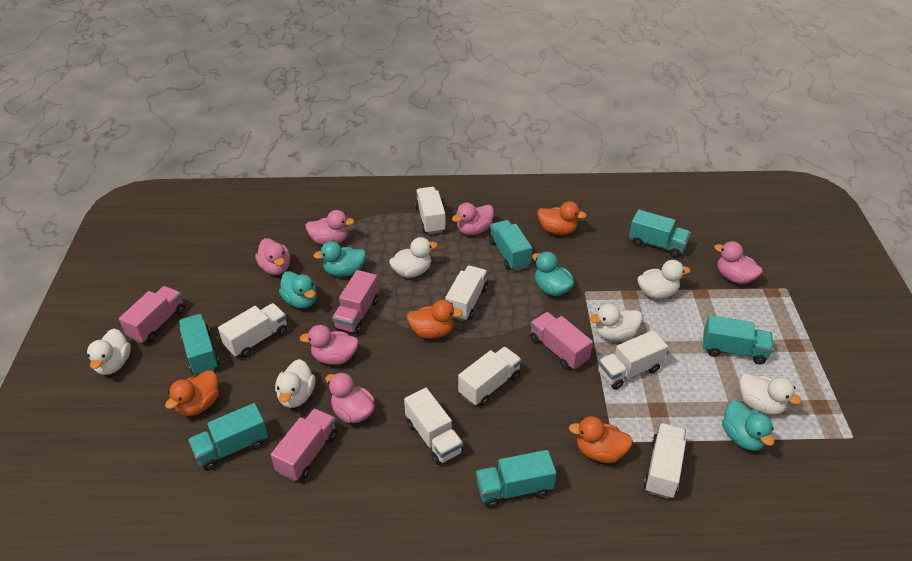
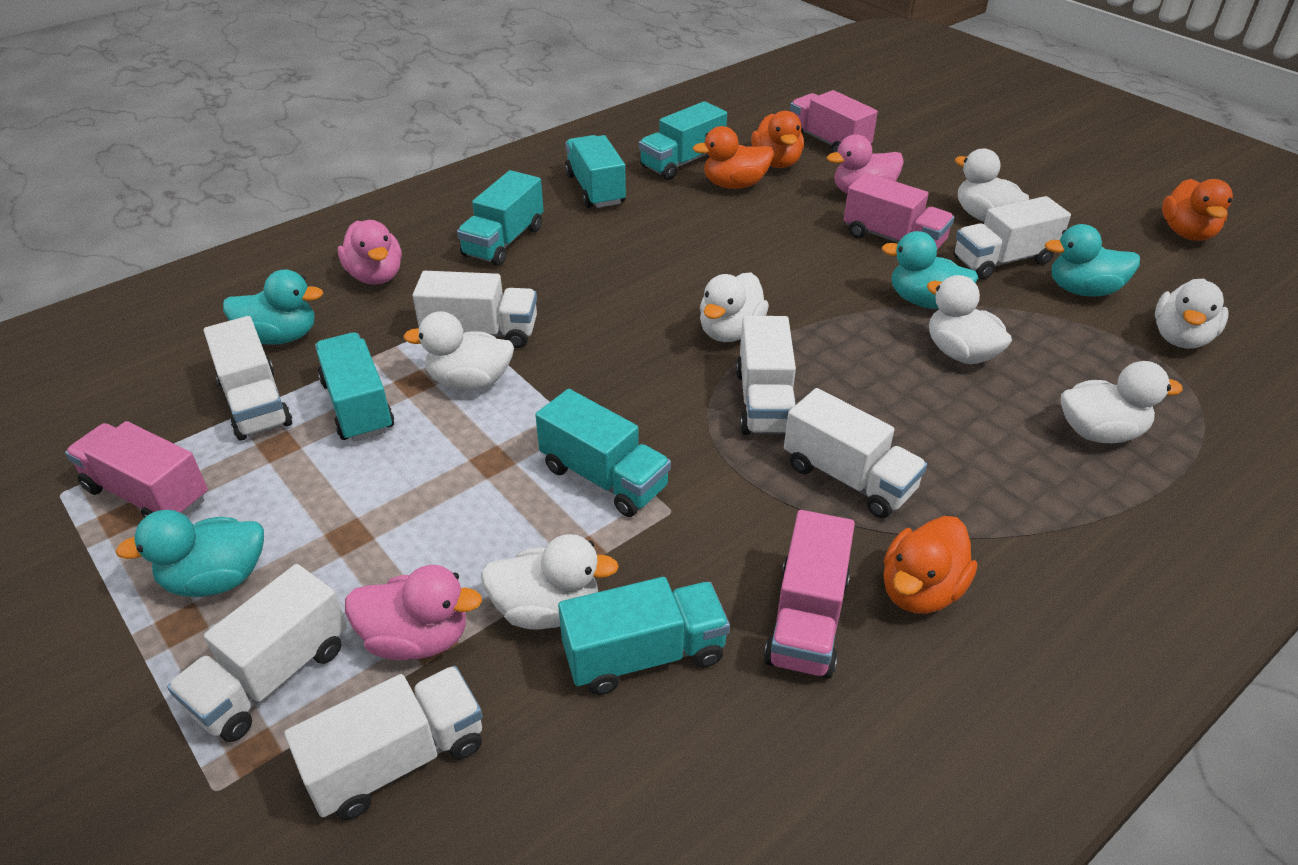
pink duck: [255,238,290,275] [300,325,359,365] [305,210,354,245] [325,372,375,423] [452,203,494,235] [714,241,763,284] = 6 -> [338,220,402,285] [345,565,482,660] [827,134,904,194] = 3
white duck: [87,329,131,375] [275,359,315,408] [389,237,438,278] [590,304,642,341] [637,260,690,299] [740,373,802,415] = 6 -> [403,311,514,390] [481,534,619,630] [700,272,769,342] [927,275,1012,364] [955,149,1029,222] [1061,361,1183,444] [1155,278,1229,349] = 7

